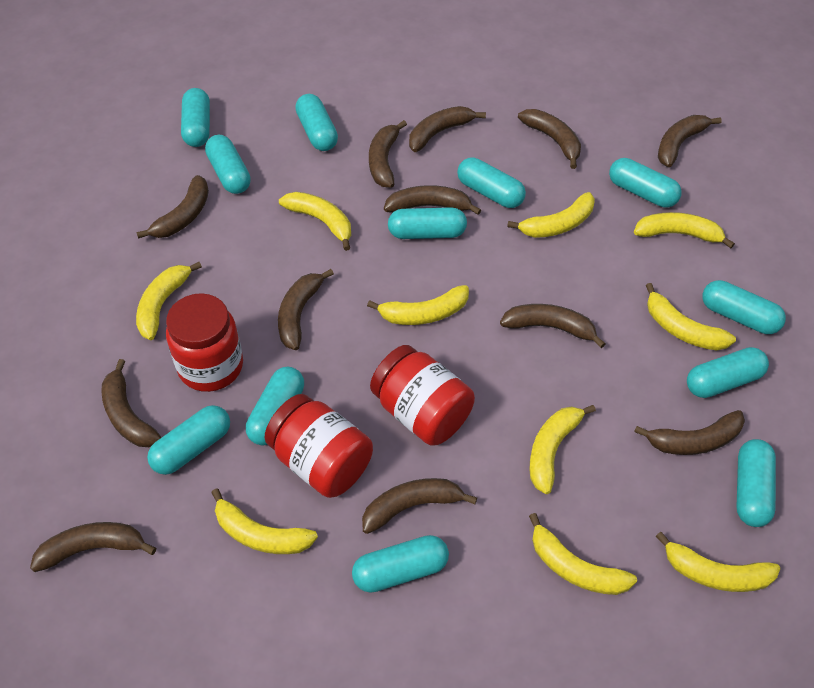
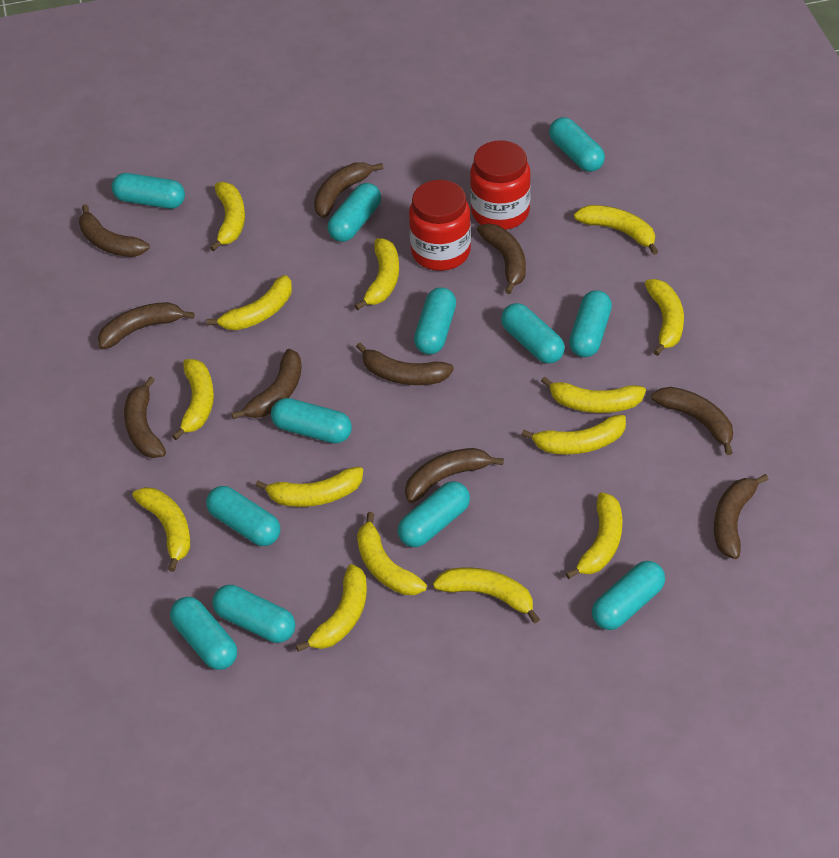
brown banana: [30,522,156,572] [101,359,162,447] [136,175,209,239] [278,269,334,350] [362,478,477,534] [369,120,407,188] [384,185,481,215] [409,106,486,152] [500,304,605,348] [518,109,581,169] [634,410,745,455] [658,115,722,167] = 12 -> [79,204,150,257] [98,302,195,349] [124,377,166,458] [231,349,302,419] [314,162,383,218] [356,342,454,385] [405,448,504,503] [477,224,526,294] [651,387,733,455] [714,474,769,559] = 10
red jar: [166,293,243,392] [264,394,373,498] [370,345,475,446] = 3 -> [409,180,471,271] [470,140,531,230] = 2
yellow banana: [136,262,202,340] [211,488,318,554] [279,192,351,251] [367,285,469,325] [507,192,595,238] [529,405,596,494] [529,513,637,595] [634,212,735,248] [646,283,736,350] [656,532,781,592] = 10 -> [132,487,190,572] [172,359,214,440] [207,275,292,330] [210,182,245,251] [255,467,363,507] [296,564,367,652] [355,238,399,310] [357,512,427,595] [433,567,540,623] [521,415,626,455] [541,376,646,413] [565,492,623,579] [574,205,658,255] [645,279,684,356] = 14

